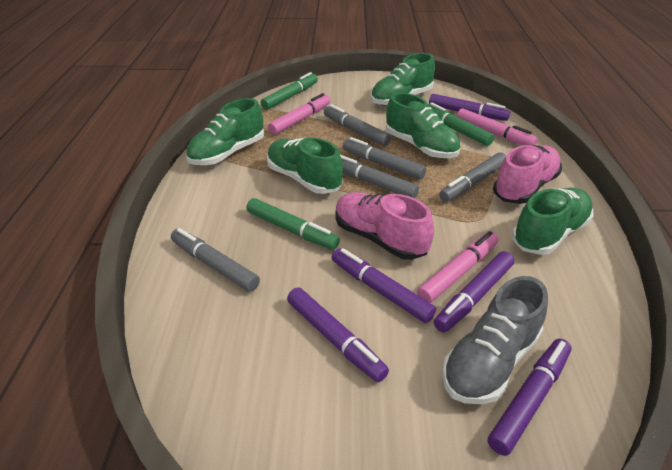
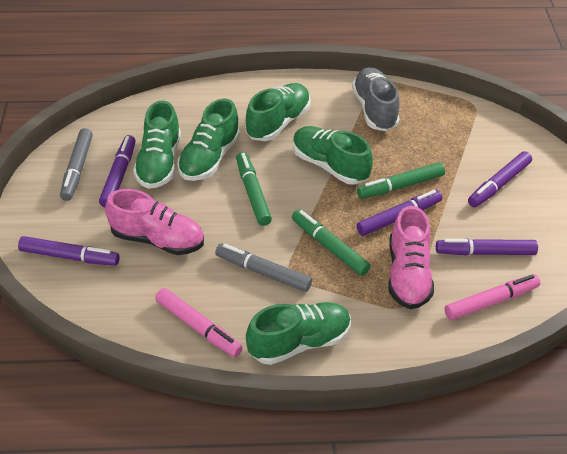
grey marker: [171,228,260,292] [324,104,391,146] [340,155,419,198] [343,137,426,180] [439,152,506,202] = 5 -> [60,128,93,201] [215,244,312,292] = 2
pink marker: [268,93,331,135] [417,231,499,303] [457,108,537,145] = 3 -> [155,288,243,357] [444,274,540,320] = 2

